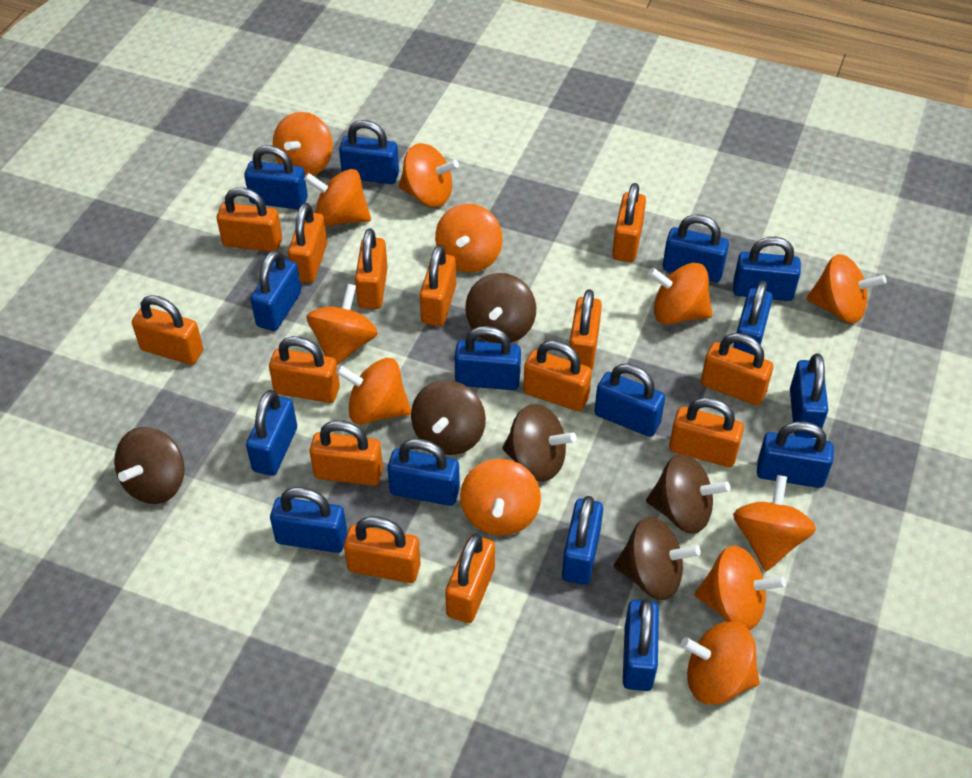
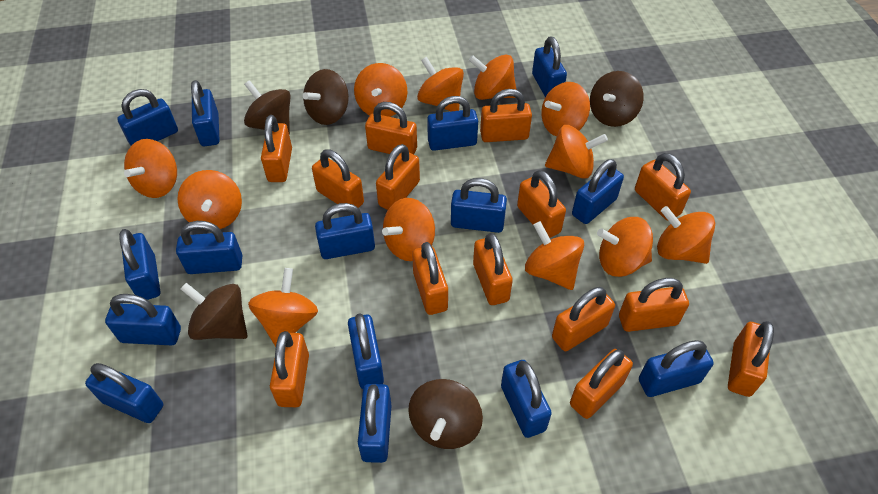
brown spinning top: [114,427,185,504] [411,380,486,455] [465,273,536,343] [502,404,577,482] [614,517,701,600] [646,454,730,534] = 6 -> [180,283,248,340] [244,80,290,134] [303,69,349,125] [408,379,483,449] [590,71,644,127] = 5

